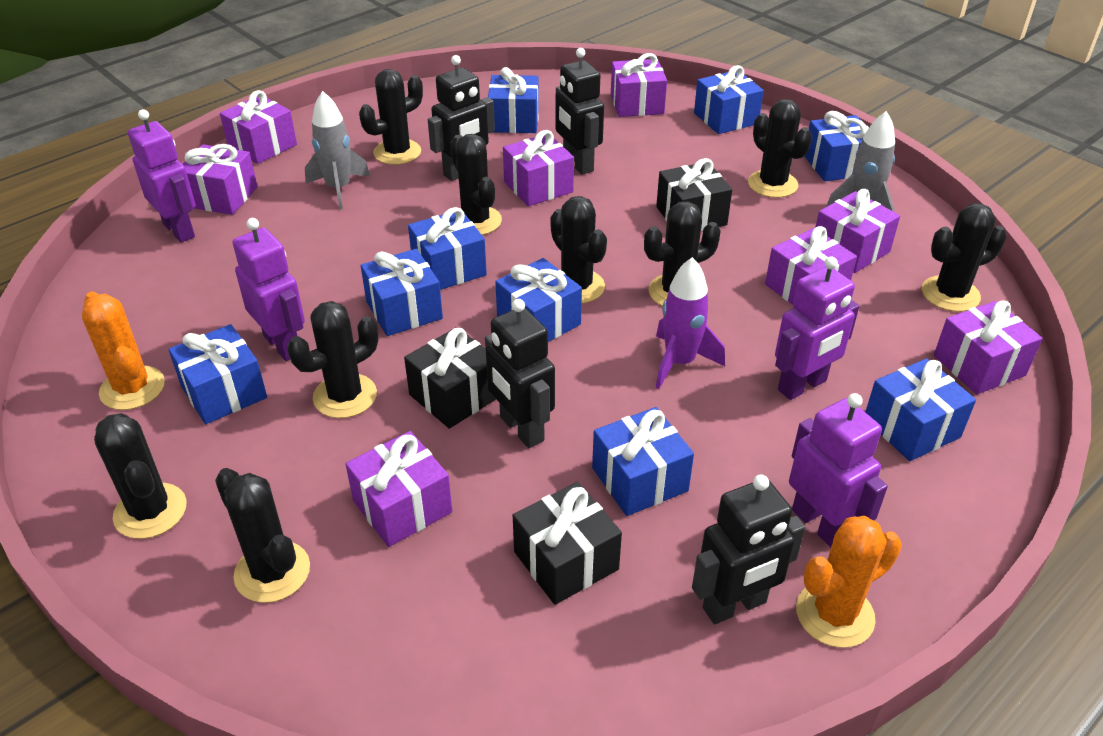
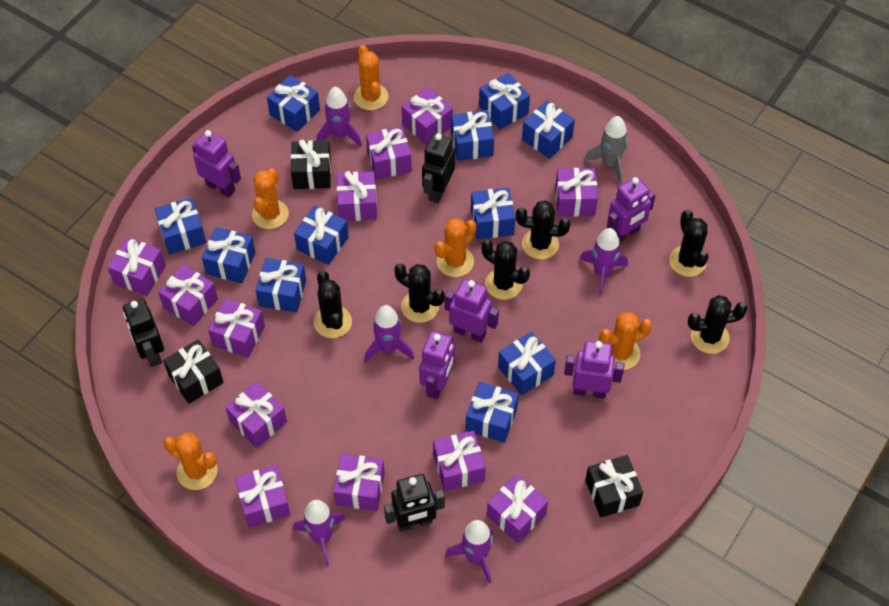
black cactus: [94,413,187,539] [215,468,310,603] [287,301,378,418] [359,69,423,165] [451,134,502,235] [550,196,607,304] [644,201,721,306] [748,99,812,198] [922,203,1006,312] = 9 -> [314,271,352,338] [394,264,445,323] [481,240,530,300] [516,200,570,259] [669,210,708,277] [688,295,748,354] = 6
black robot: [428,55,495,181] [485,299,555,448] [555,48,604,175] [692,475,806,624] = 4 -> [123,298,164,367] [384,474,445,532] [422,133,455,203] = 3
blue gift: [169,324,267,424] [361,249,443,336] [408,207,487,290] [488,67,539,133] [495,258,582,342] [592,407,694,516] [694,65,764,134] [805,111,869,182] [865,358,976,461] = 9 -> [155,197,206,254] [202,227,256,283] [255,258,306,313] [267,75,320,132] [294,205,349,265] [451,110,494,161] [466,382,519,443] [471,188,515,239] [479,73,530,129] [498,331,556,395] [522,101,575,159] = 11
grey rocket: [305,91,370,210] [826,111,895,212] = 2 -> [584,116,628,184] = 1
orange cactus: [82,292,165,410] [796,516,902,648] = 2 -> [164,433,218,490] [252,168,289,229] [354,45,388,110] [434,218,477,277] [599,312,652,370] = 5
purple gift: [183,144,258,215] [220,90,297,164] [346,431,452,547] [503,130,574,206] [611,53,667,117] [765,226,857,305] [815,189,900,273] [934,300,1043,394] = 8 -> [108,237,166,296] [158,264,218,326] [208,298,265,358] [226,382,287,448] [235,465,290,528] [333,454,385,511] [337,171,377,221] [366,126,412,180] [401,87,453,145] [433,431,486,491] [487,474,548,543] [555,168,598,216] = 12
purple robot: [128,109,196,243] [233,218,305,361] [775,256,859,400] [789,393,888,547] = 4 -> [192,130,241,198] [419,331,455,399] [444,279,499,343] [564,341,625,399] [607,177,656,243] = 5
purple rocket: [656,257,725,389] = 1 -> [293,500,346,566] [316,87,362,147] [364,305,414,363] [445,520,494,584] [579,228,628,297] = 5

